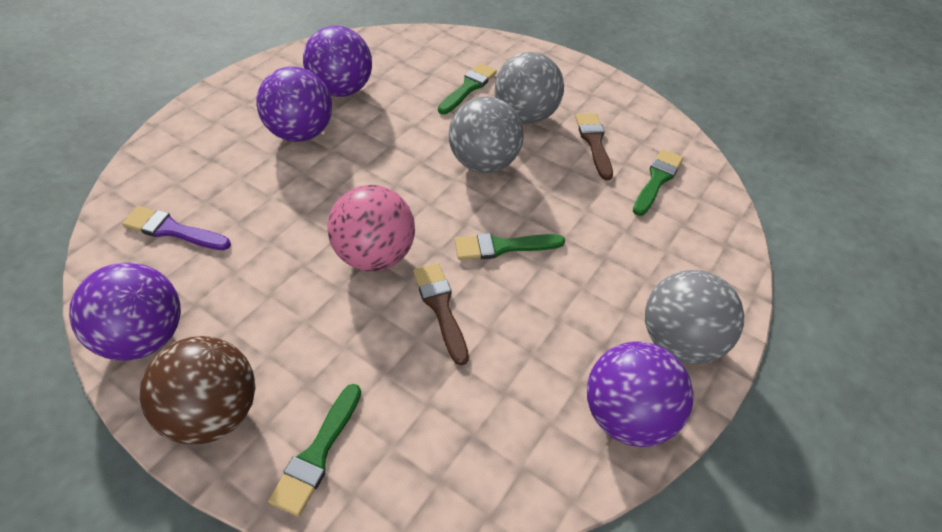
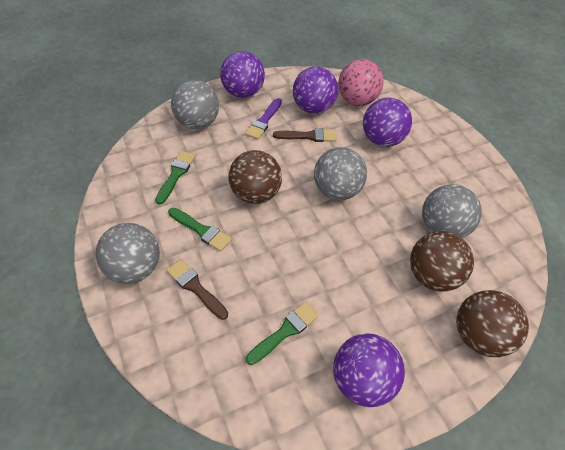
brown ball: [140,336,256,444] = 1 -> [229,150,282,204] [410,231,474,292] [456,290,529,357] = 3
green brush: [268,384,361,517] [438,63,497,114] [455,233,565,260] [633,149,683,216] = 4 -> [155,151,195,205] [168,207,232,252] [246,302,319,365] = 3
grey ball: [449,96,524,173] [495,52,564,124] [645,270,744,364] = 3 -> [96,223,160,284] [171,80,219,129] [314,147,367,200] [422,184,482,238] = 4

